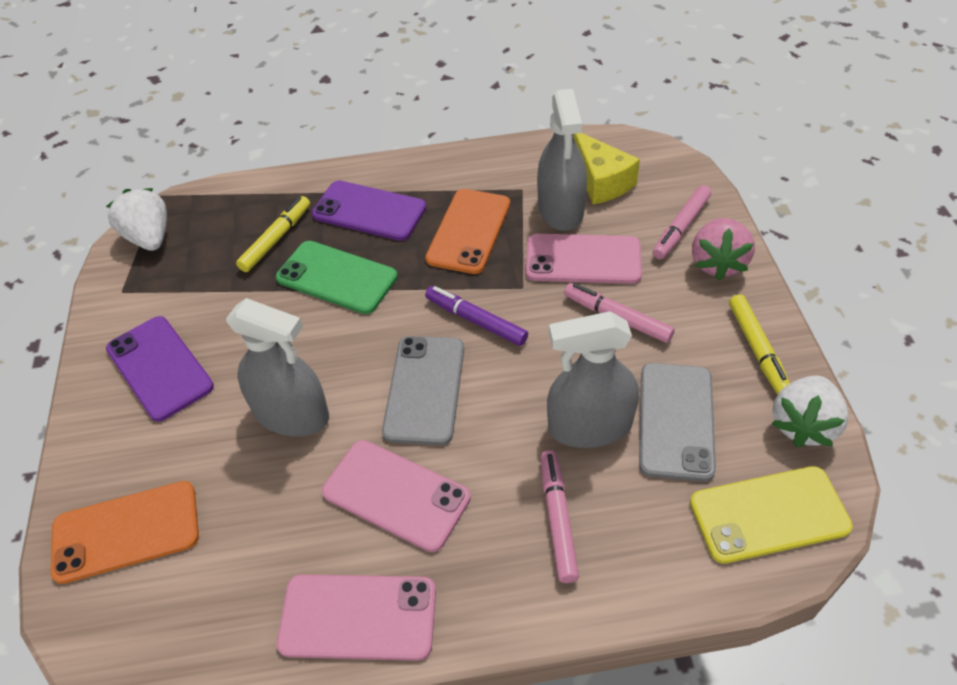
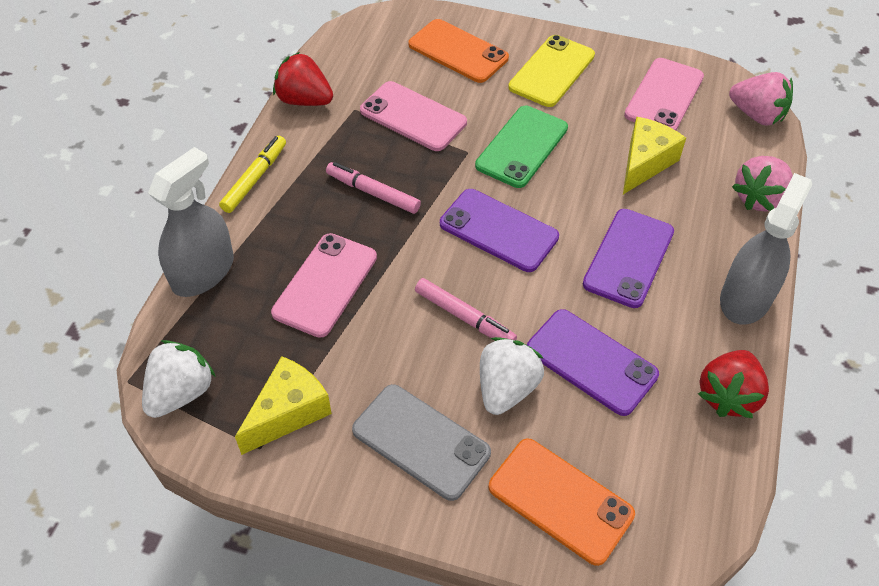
grey phone: [382,336,464,445] [639,363,716,482] = 2 -> [352,384,491,501] = 1
grey spray bottle: [226,298,329,436] [537,89,587,231] [547,311,639,448] = 3 -> [148,147,234,297] [720,173,812,325] = 2
pink marker: [541,450,579,583] [564,283,675,343] [652,185,711,259] = 3 -> [326,162,421,214] [415,278,517,340] = 2
pink strawberry: [692,218,755,281] = 1 -> [729,72,793,126] [732,156,793,211] = 2
purple marker: [425,286,528,346] = 1 -> none = 0
purple phone: [106,316,214,422] [312,180,427,241] = 2 -> [440,189,559,272] [527,309,659,416] [583,209,674,308] = 3
red strawberry: none = 0 -> [273,52,333,106] [698,350,769,418] = 2
yellow cheese: [573,133,640,205] = 1 -> [235,356,332,455] [623,117,686,194] = 2
yellow marker: [236,196,310,272] [729,294,790,395] = 2 -> [219,136,286,213] = 1

